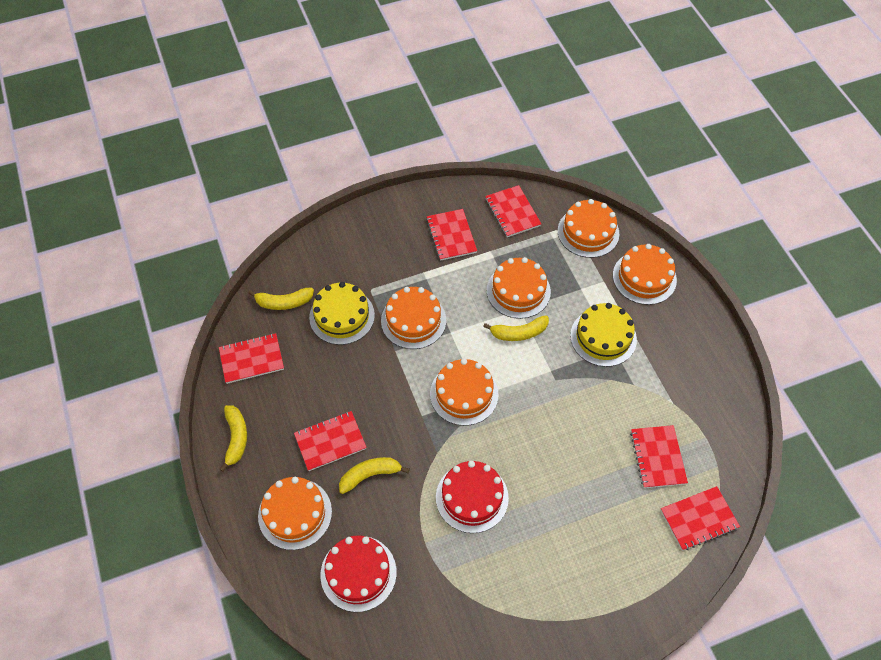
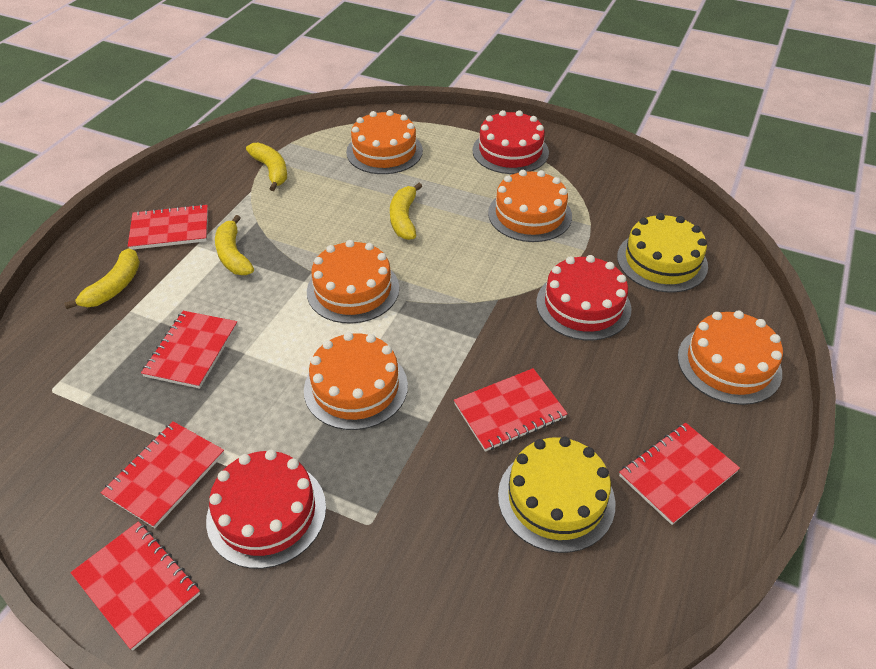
orange cake: [258,477,332,550] [381,287,446,349] [430,359,499,426] [487,257,551,319] [558,199,619,258] [613,244,677,305] = 6 -> [304,332,408,430] [307,240,399,324] [346,110,423,174] [488,170,572,242] [678,310,783,405] = 5
red cake: [320,536,397,612] [436,461,509,533] = 2 -> [206,450,326,569] [472,110,549,174] [536,255,632,341] = 3

